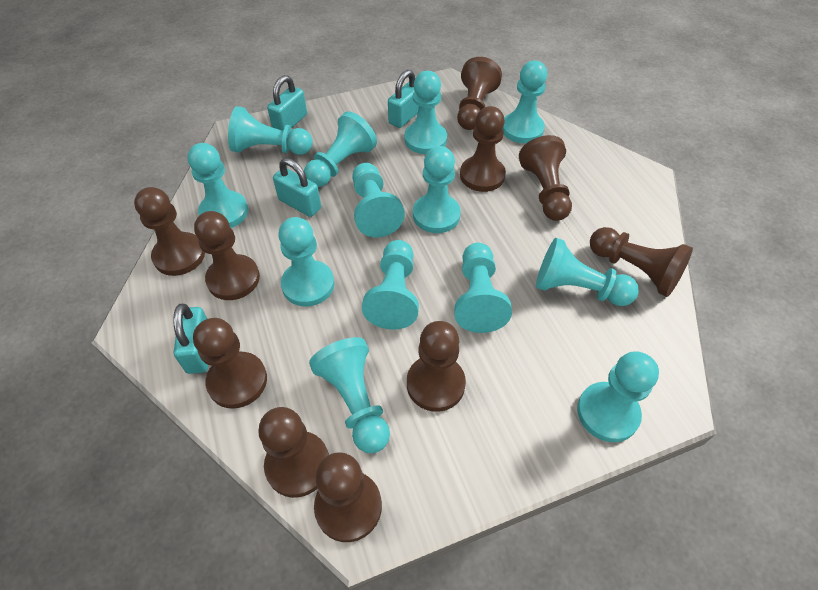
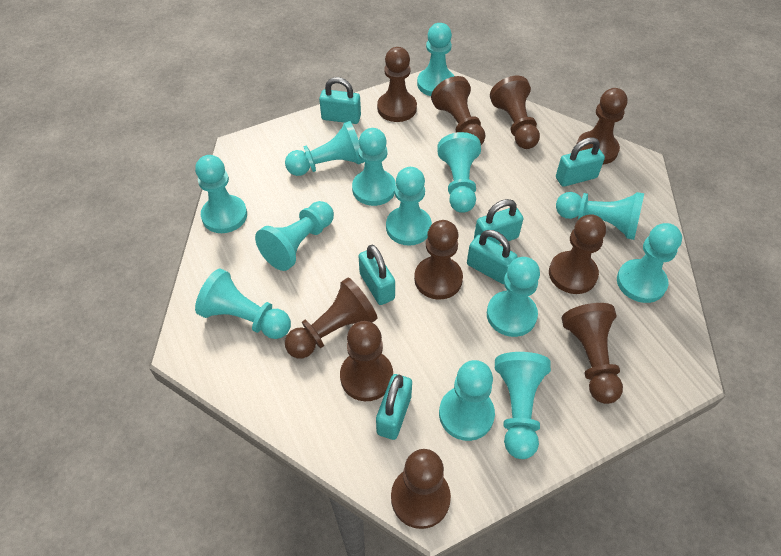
turquoise padlock: [173,304,208,374] [267,75,307,131] [273,158,321,217] [388,70,419,128] = 4 -> [319,77,361,124] [358,245,395,305] [376,374,412,440] [467,230,517,284] [474,199,523,244] [556,137,605,187] = 6

